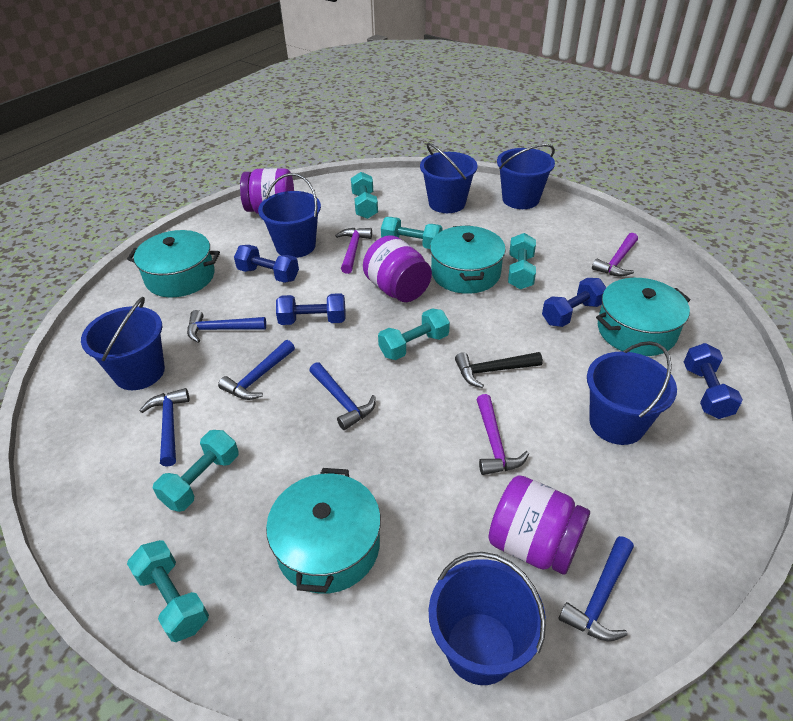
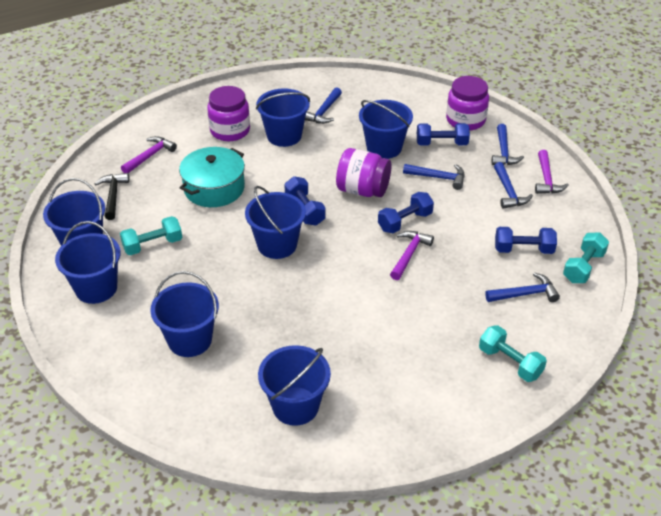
blue bucket: [81,297,165,390] [258,173,321,258] [420,143,478,213] [429,552,546,685] [497,144,555,209] [587,341,677,445] = 6 -> [43,178,105,246] [55,221,121,304] [150,271,219,357] [245,186,306,259] [256,88,310,147] [258,345,331,426] [359,100,413,159] = 7
turquoise dumbbell: [127,540,209,642] [153,430,239,512] [351,172,378,219] [378,308,450,360] [381,217,443,249] [508,233,536,289] = 6 -> [120,216,182,255] [479,325,547,382] [563,232,609,283] = 3
turquoise pot: [127,230,220,297] [266,468,381,594] [430,225,506,294] [596,278,690,356] = 4 -> [179,147,245,207] = 1

